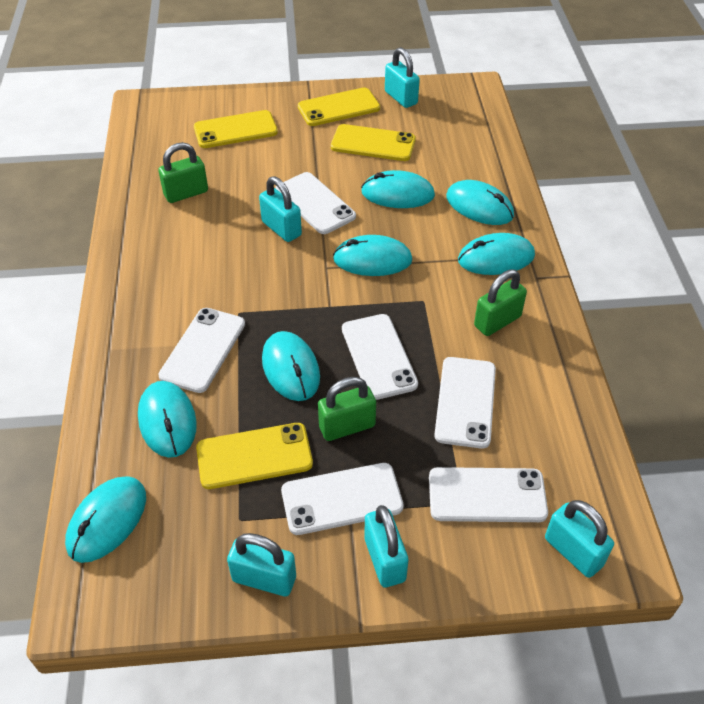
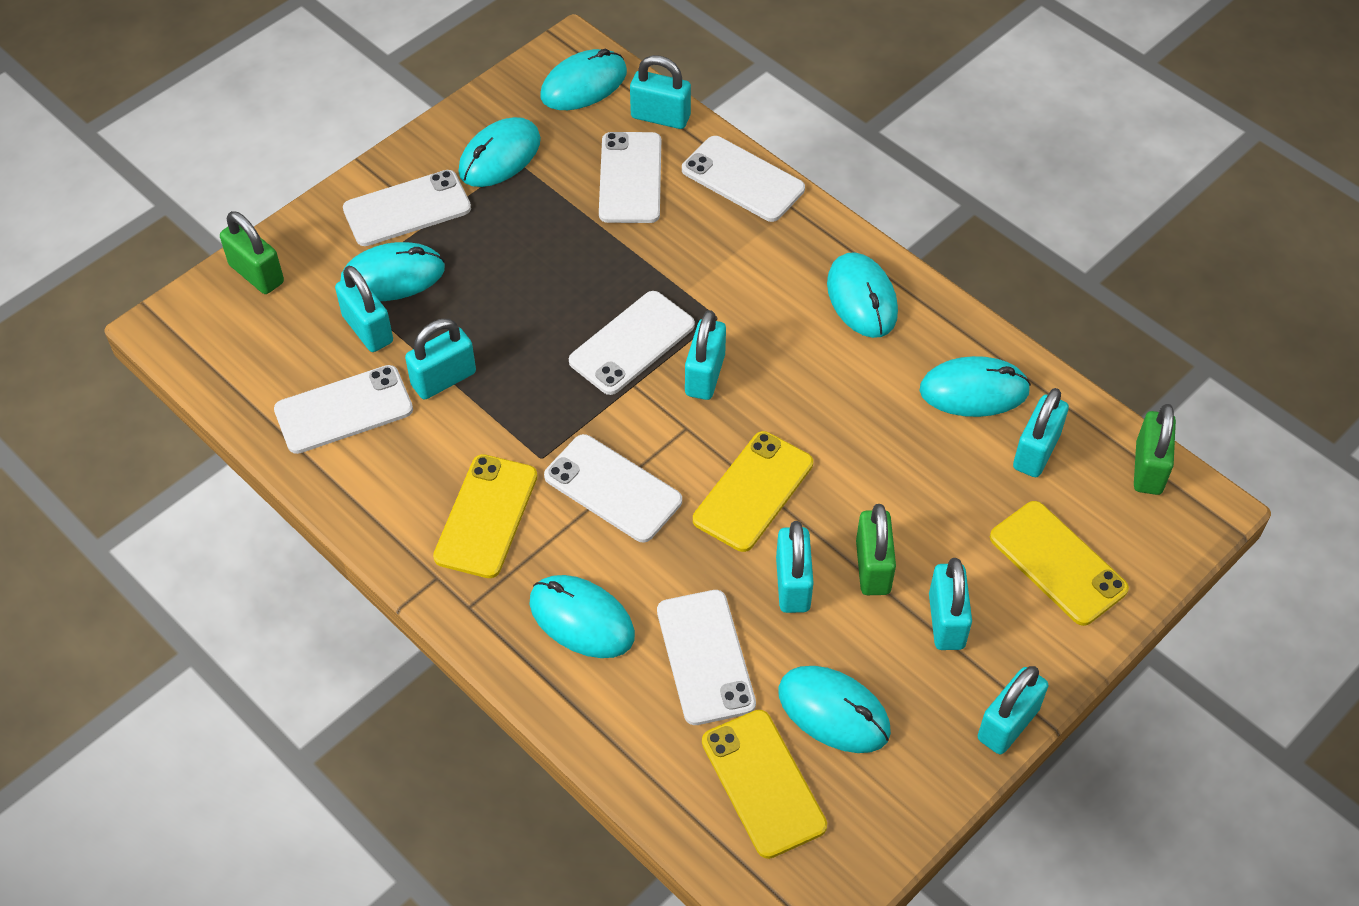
turquoise padlock: [227,533,296,596] [259,176,302,242] [364,505,408,587] [385,47,420,108] [545,500,614,578] = 5 -> [335,266,393,352] [405,319,476,399] [630,55,691,129] [685,310,726,400] [776,521,813,613] [929,558,972,650] [978,666,1048,755] [1013,388,1069,477] = 8
white phone: [158,308,245,393] [275,172,356,234] [281,463,404,535] [342,314,418,400] [429,467,548,522] [434,357,496,449] = 6 -> [274,365,413,454] [343,170,471,246] [544,434,682,542] [569,291,695,395] [599,132,661,223] [657,590,756,725] [682,136,805,222] = 7

